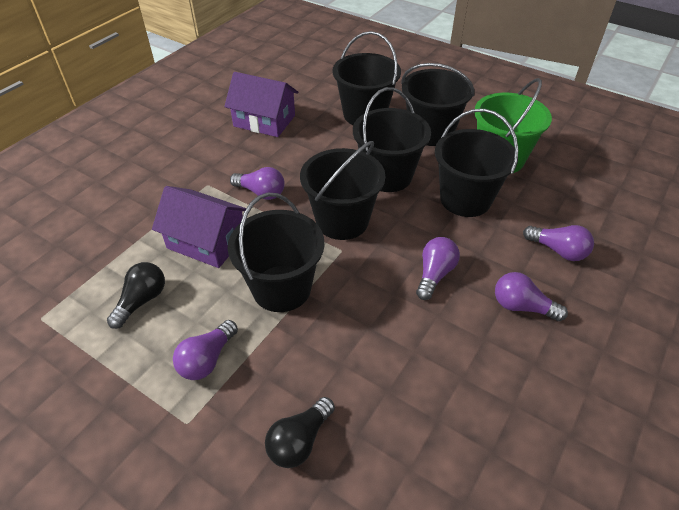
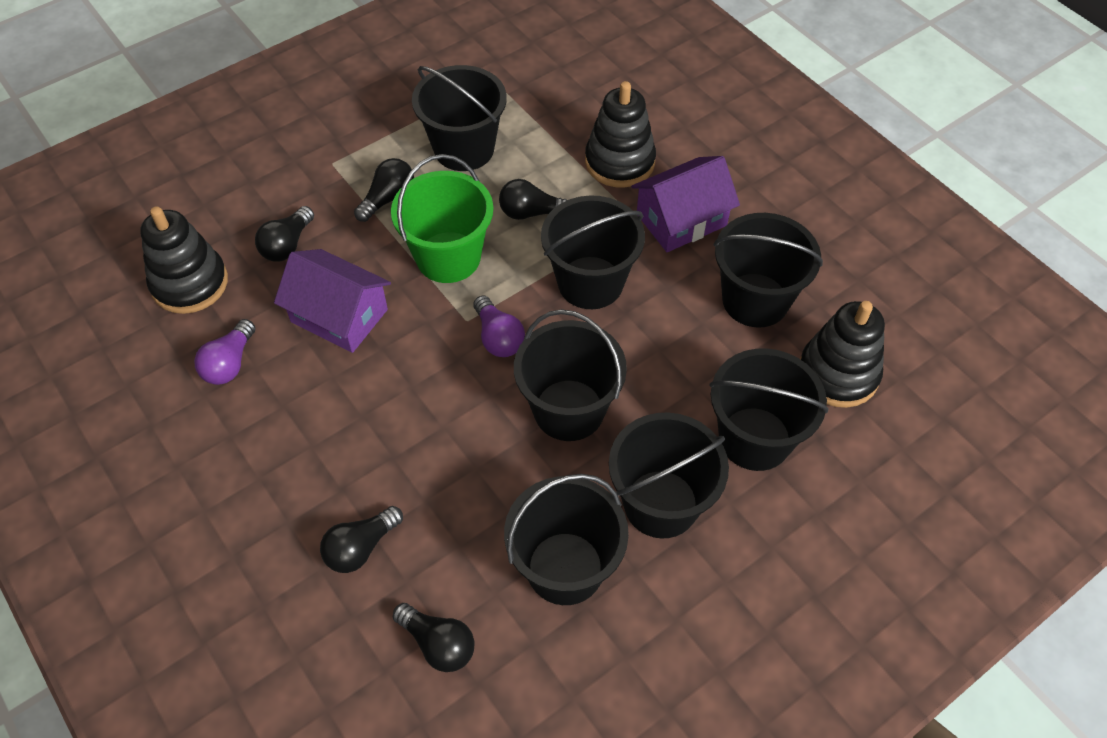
black bucket: [227,193,324,312] [300,141,385,240] [332,31,401,125] [353,87,431,192] [401,63,475,146] [435,109,519,217] = 6 -> [412,65,507,171] [504,474,629,605] [514,309,627,441] [541,195,645,309] [609,412,729,538] [709,348,828,471] [714,213,823,328] = 7
black light bulb: [107,262,165,329] [265,397,335,468] = 2 -> [255,206,314,262] [320,506,403,573] [354,158,414,222] [393,603,474,672] [499,179,567,220] = 5
black stacking toy: none = 0 -> [140,206,228,314] [585,81,656,188] [800,301,885,408] = 3
purple light bulb: [173,320,238,380] [230,167,285,200] [416,237,460,300] [495,272,568,321] [523,225,594,261] = 5 -> [194,319,255,385] [474,295,525,357] = 2

